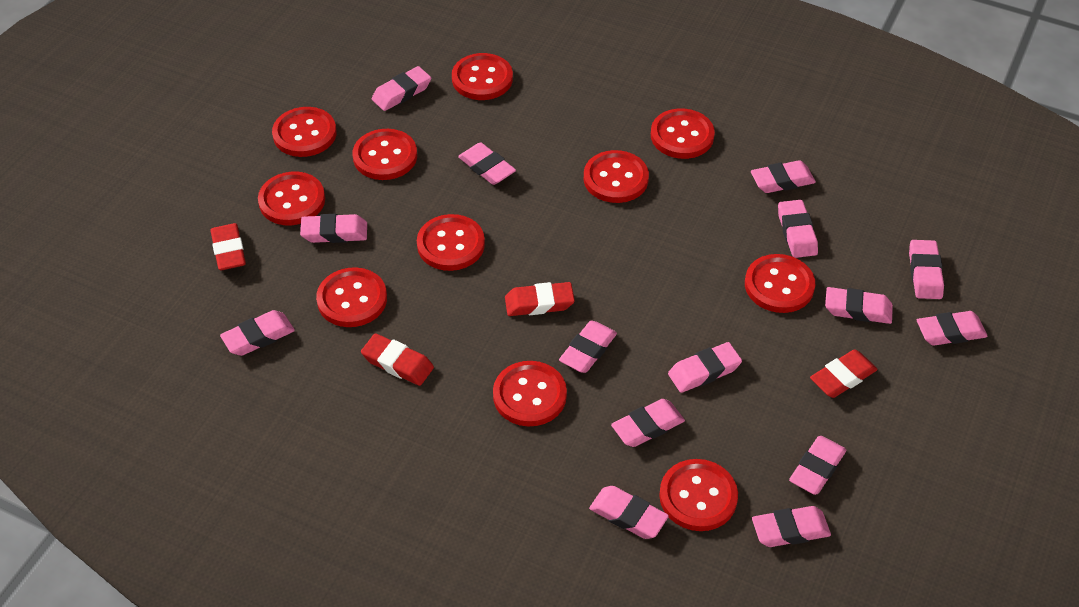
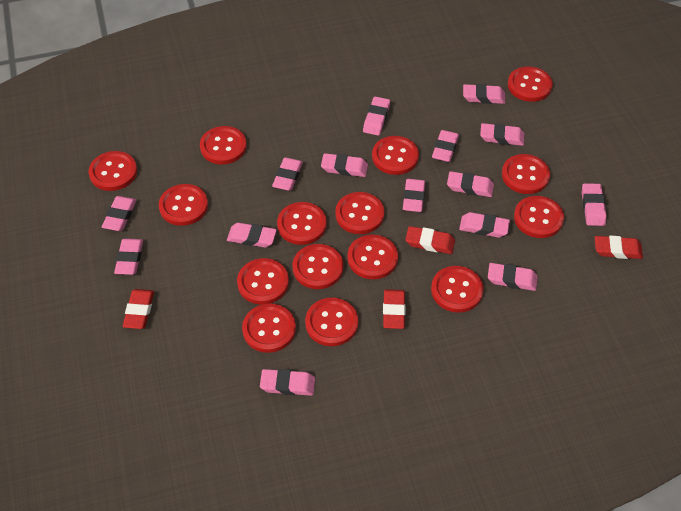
red button: [258,172,325,225] [272,107,337,157] [316,267,387,327] [353,129,417,180] [417,214,485,271] [452,53,513,100] [493,361,567,426] [584,150,649,203] [651,109,715,159] [659,459,738,531] [745,254,815,313] = 11 -> [89,151,137,191] [159,184,208,226] [200,126,247,164] [237,258,289,304] [242,304,296,353] [277,202,326,245] [293,244,343,289] [305,298,358,346] [335,192,384,234] [348,235,398,279] [372,136,419,175] [431,266,484,313] [502,154,550,194] [508,67,553,102] [514,196,564,238] = 15

